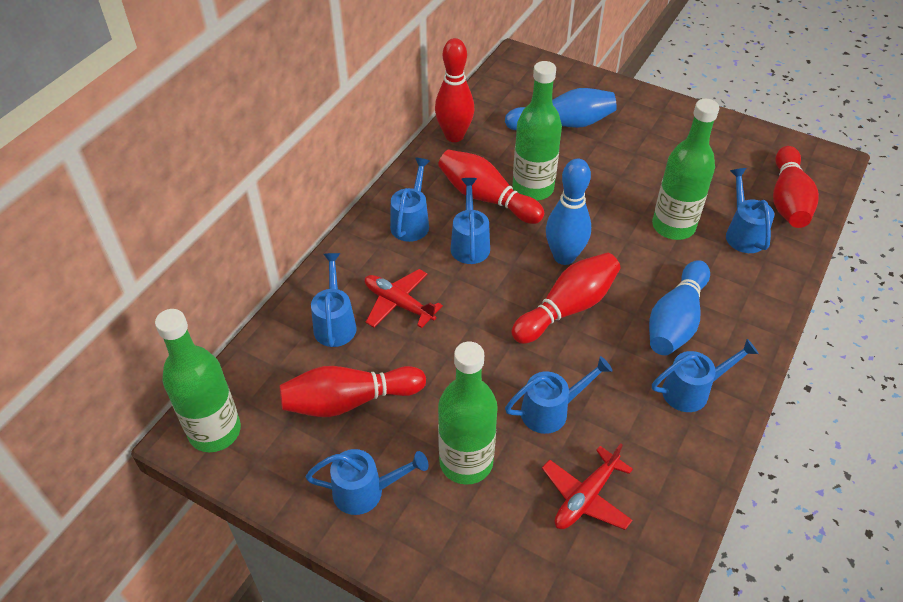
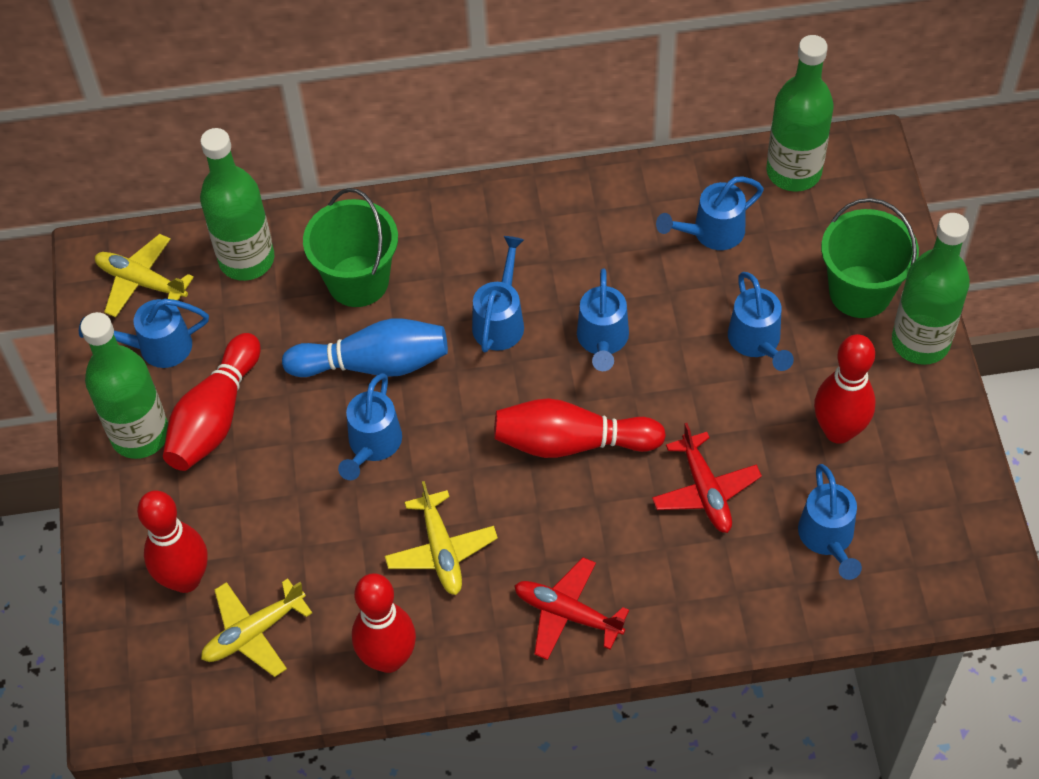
blue bowling pin: [505,88,617,130] [546,159,591,265] [649,260,710,355] = 3 -> [282,318,448,377] = 1
green bucket: none = 0 -> [303,188,398,307] [821,198,919,318] = 2
yellow plane: none = 0 -> [95,234,194,317] [201,579,312,677] [385,481,498,595] = 3

